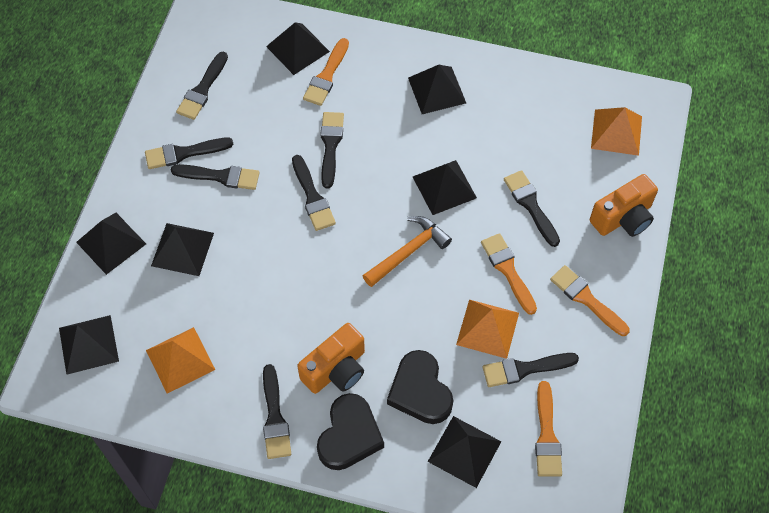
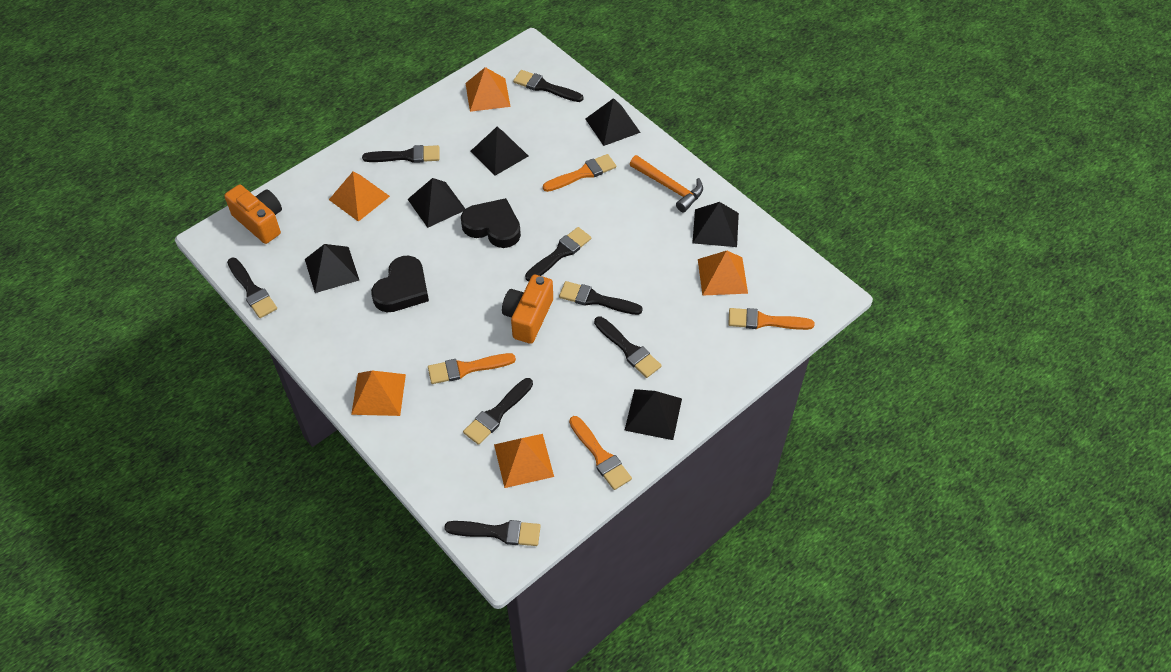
black pyramid: [59,315,119,375] [76,213,146,275] [151,223,214,276] [266,22,330,75] [408,65,466,114] [413,160,477,215] [428,416,501,488] = 7 -> [305,244,359,293] [408,178,465,228] [470,127,528,176] [586,98,641,146] [625,389,682,440] [692,202,739,247] = 6
orange pyramid: [146,327,215,393] [456,300,519,359] [591,107,642,156] = 3 -> [329,172,390,222] [351,371,406,416] [465,67,511,112] [494,434,554,488] [698,251,748,296] = 5

